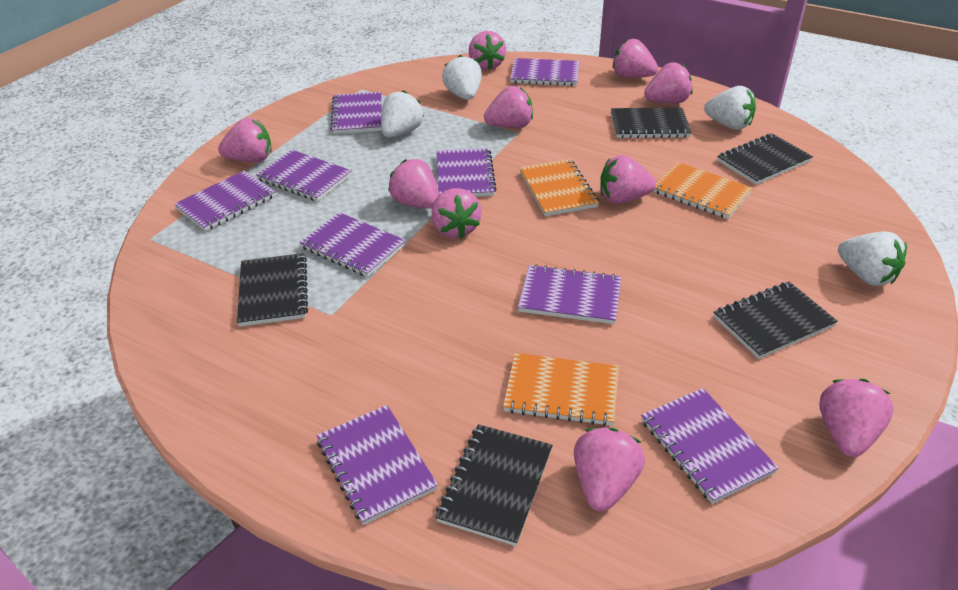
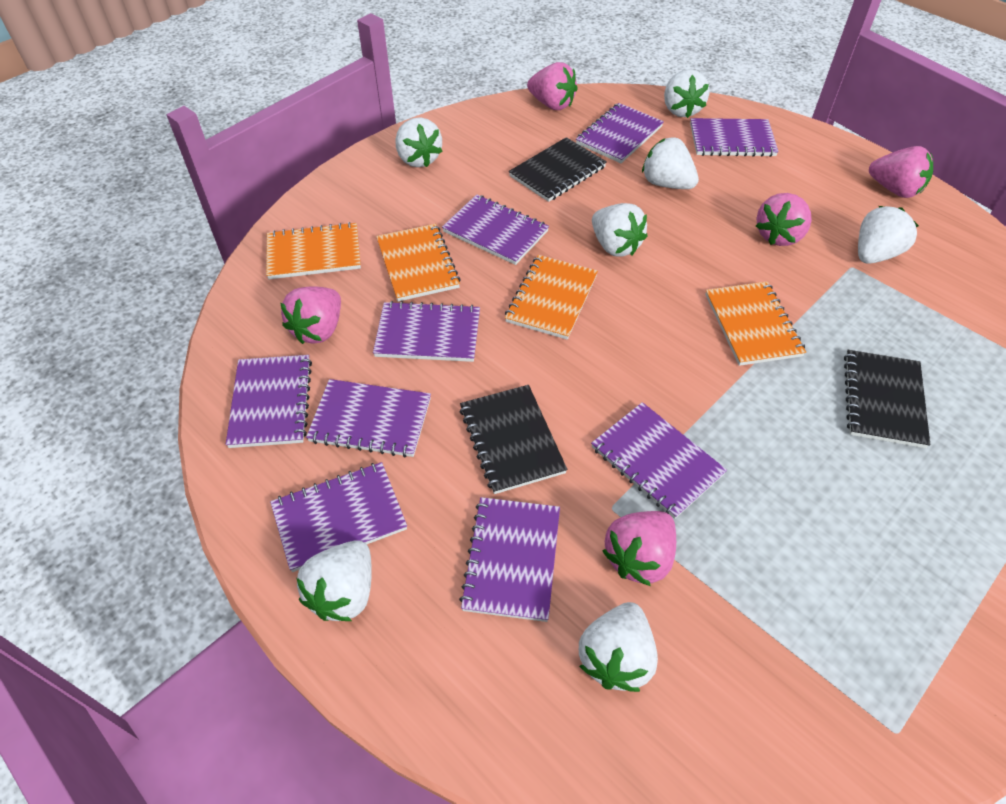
black notebook: [237,253,308,327] [435,424,553,546] [611,107,692,138] [714,282,838,359] [717,134,813,185] = 5 -> [460,385,567,494] [509,137,607,202] [844,350,930,448] = 3
orange notebook: [503,353,619,426] [520,159,599,216] [653,162,753,219] = 3 -> [266,222,361,279] [376,224,461,302] [505,255,598,340] [705,281,806,366] = 4
pink strawberry: [218,118,272,162] [388,159,439,209] [431,188,481,239] [469,31,506,70] [484,86,533,128] [574,428,645,512] [600,155,656,204] [613,39,658,78] [644,62,693,103] [819,379,894,457] = 10 -> [281,286,341,344] [527,62,578,110] [602,511,676,586] [756,193,811,246] [869,146,933,198] = 5
white strawberry: [381,90,424,138] [442,55,482,100] [704,86,756,130] [838,232,907,286] = 4 -> [297,540,372,621] [395,117,442,167] [579,602,658,692] [592,203,648,257] [642,138,699,189] [664,70,709,118] [858,206,919,264] = 7

